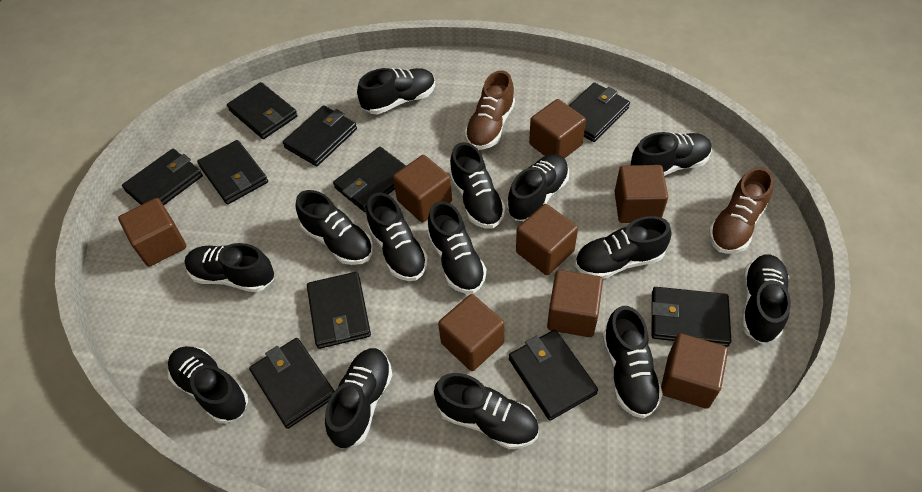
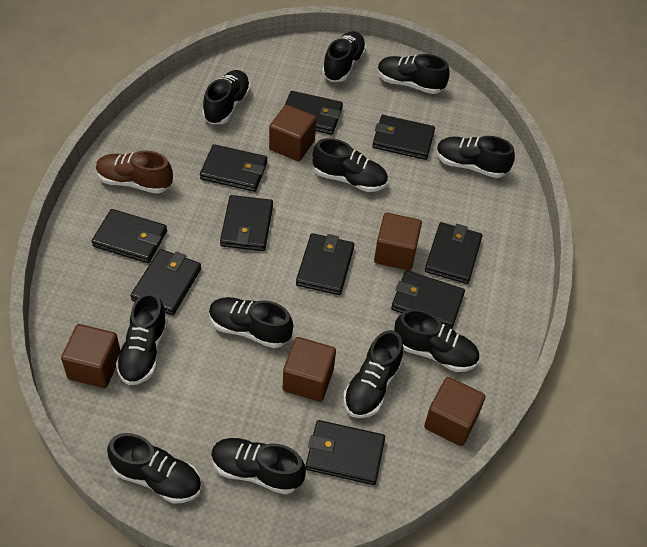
black shoe: [168,346,248,423] [185,243,274,292] [295,190,373,265] [325,348,392,448] [357,68,435,114] [366,192,428,281] [427,201,487,294] [434,373,539,449] [449,142,505,229] [507,154,569,221] [575,216,672,279] [602,306,663,418] [631,132,712,176] [742,254,791,343] = 14 -> [107,433,201,504] [116,293,168,385] [202,70,251,124] [209,297,293,348] [211,438,306,495] [312,138,388,192] [322,31,366,82] [343,330,403,418] [377,54,449,94] [394,309,479,372] [436,136,515,178] = 11
brown cube: [118,198,187,267] [393,155,452,223] [438,294,504,371] [516,204,578,275] [529,99,586,158] [547,270,603,337] [614,165,668,223] [661,333,728,409] = 8 -> [61,324,120,388] [269,105,316,161] [283,337,336,402] [374,213,422,270] [424,377,486,446] = 5
brown shoe: [465,70,515,150] [709,167,774,254] = 2 -> [96,150,173,194] = 1

